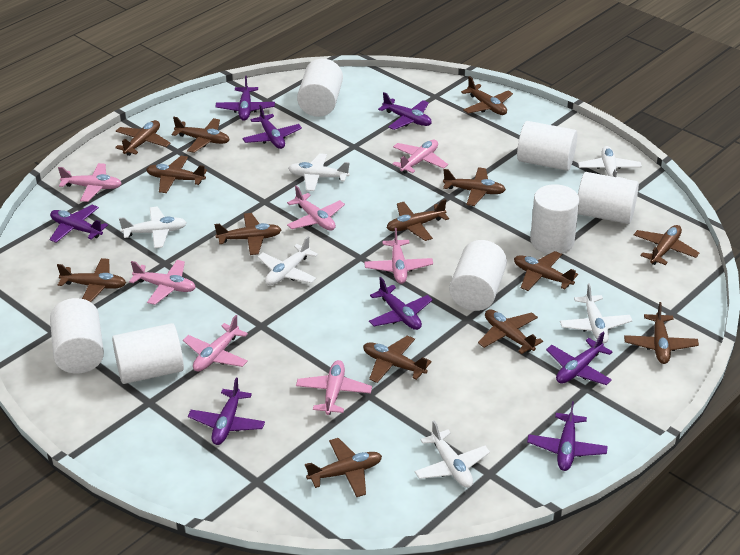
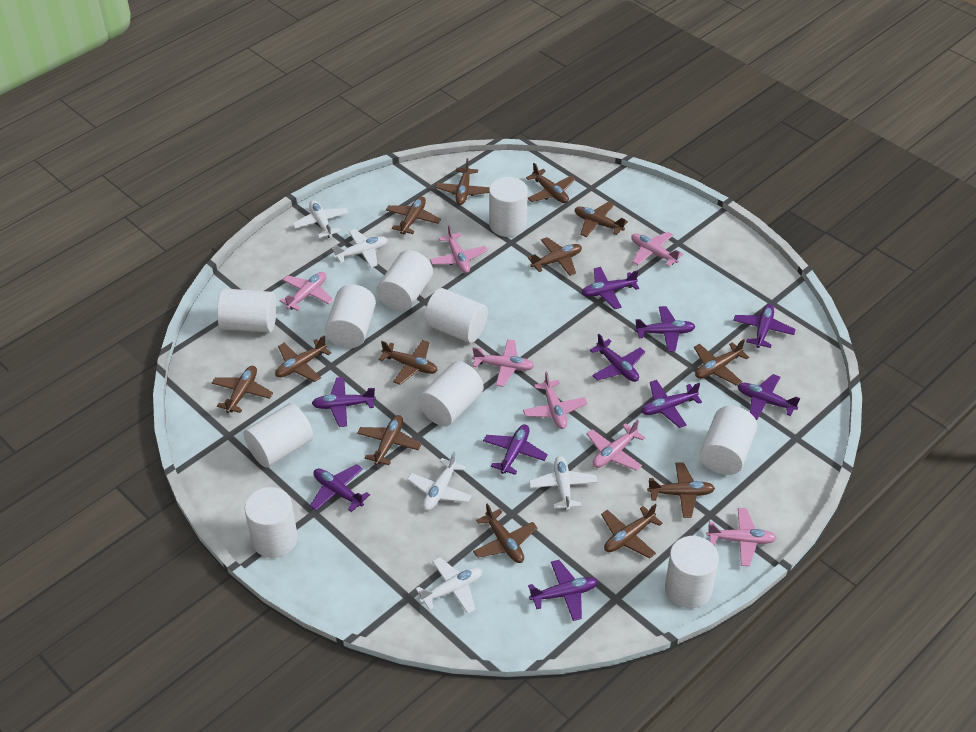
brown plane: [57,258,126,302] [115,120,170,156] [146,156,207,193] [171,117,230,153] [214,213,282,255] [305,438,382,497] [363,335,431,383] [387,199,449,241] [443,167,506,206] [461,76,513,115] [478,309,543,354] [514,251,578,291] [624,302,699,364] [634,225,699,265] = 14 -> [212,366,273,413] [275,335,331,382] [357,415,421,465] [378,340,437,385] [386,196,441,235] [435,158,490,205] [473,503,537,563] [526,163,575,203] [527,237,582,276] [575,202,628,237] [601,504,663,558] [647,462,715,518] [694,339,749,385] = 13
purple plane: [50,205,108,243] [188,378,265,445] [215,76,275,121] [242,105,302,149] [369,277,433,330] [378,92,432,130] [527,401,608,471] [546,332,612,385] = 8 -> [310,464,370,512] [311,377,376,427] [483,424,548,475] [528,560,598,621] [581,267,639,309] [590,334,645,382] [634,306,696,352] [641,380,702,428] [733,304,796,348] [737,374,800,420] = 10
white cylinder: [50,298,104,374] [112,323,184,384] [297,59,343,117] [449,240,507,311] [517,121,577,171] [530,184,579,254] [578,172,639,224] = 7 -> [217,289,277,332] [244,403,313,468] [245,487,298,558] [325,284,376,348] [376,250,433,312] [418,361,484,427] [424,288,488,343] [489,177,528,237] [665,536,719,608] [700,406,757,475] = 10
white plane: [119,207,187,248] [258,236,318,285] [288,153,350,191] [415,421,490,488] [560,283,632,344] [578,146,642,179] = 6 -> [293,200,349,238] [332,229,388,268] [407,452,472,511] [416,557,482,614] [529,456,597,511] = 5

